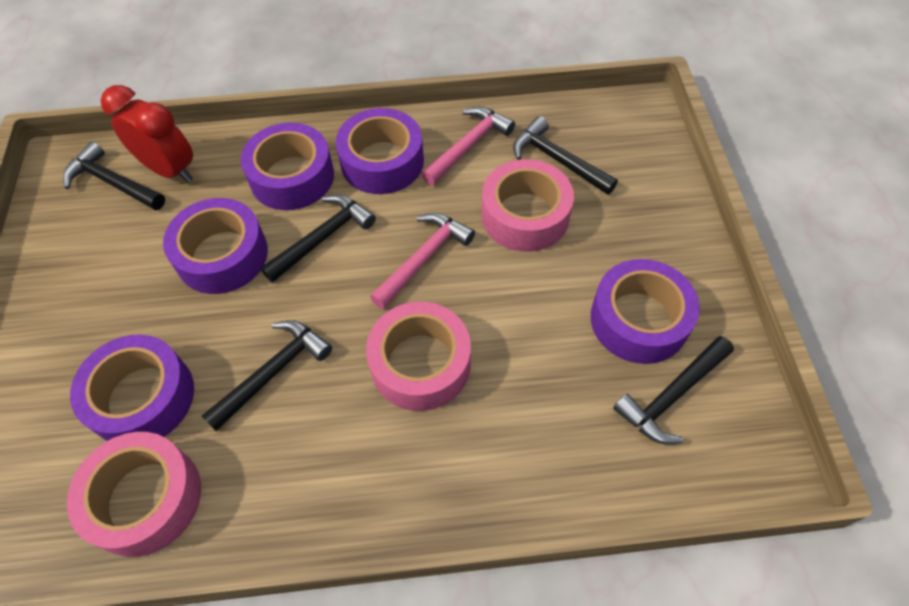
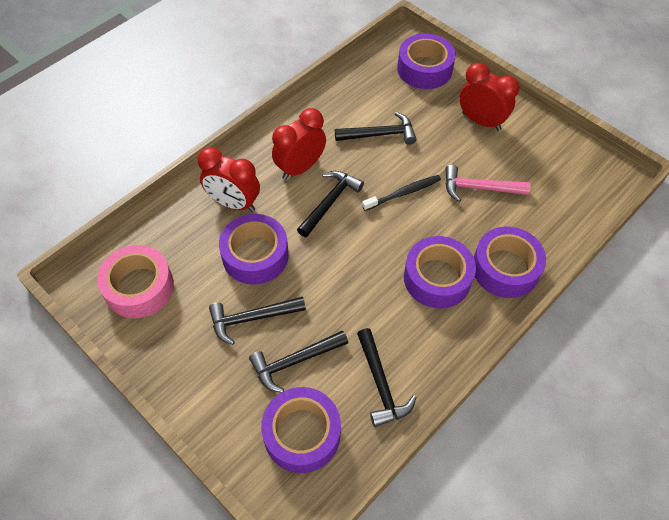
black toothbrush: none = 0 -> [362,175,441,211] = 1
pink hammer: [370,213,475,309] [421,107,515,185] = 2 -> [445,165,531,202] = 1
pink tape: [67,432,201,557] [366,302,471,411] [481,159,574,252] = 3 -> [97,245,174,318] = 1
red clock: [101,85,193,183] = 1 -> [198,147,260,212] [272,108,326,180] [459,63,519,131] = 3

